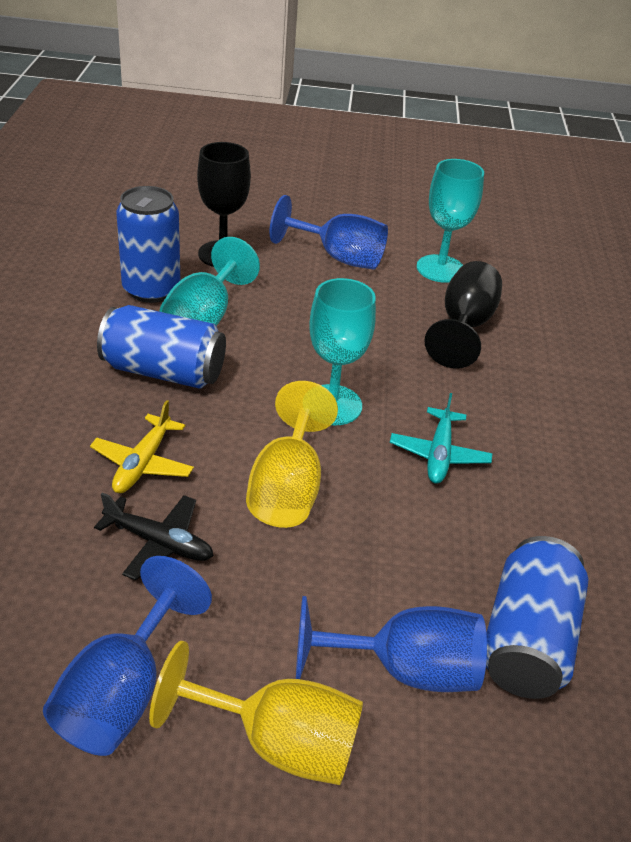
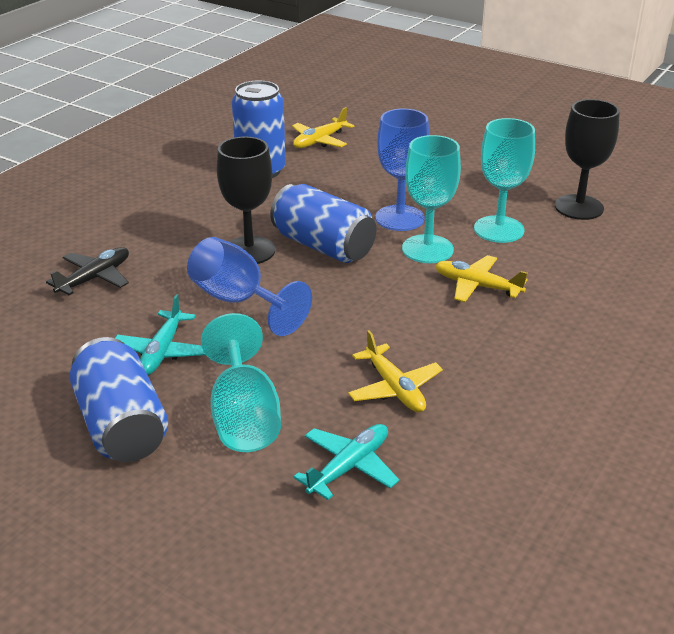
blue goblet: [43,556,212,756] [269,195,388,270] [296,596,487,692] = 3 -> [187,237,312,336] [375,109,429,231] = 2
turquoise plane: [390,393,492,484] = 1 -> [115,294,205,375] [294,424,399,500] = 2
yellow goblet: [149,641,363,785] [246,381,338,528] = 2 -> none = 0
yellow plane: [90,400,194,493] = 1 -> [292,107,354,148] [348,330,443,413] [435,255,528,302] = 3

